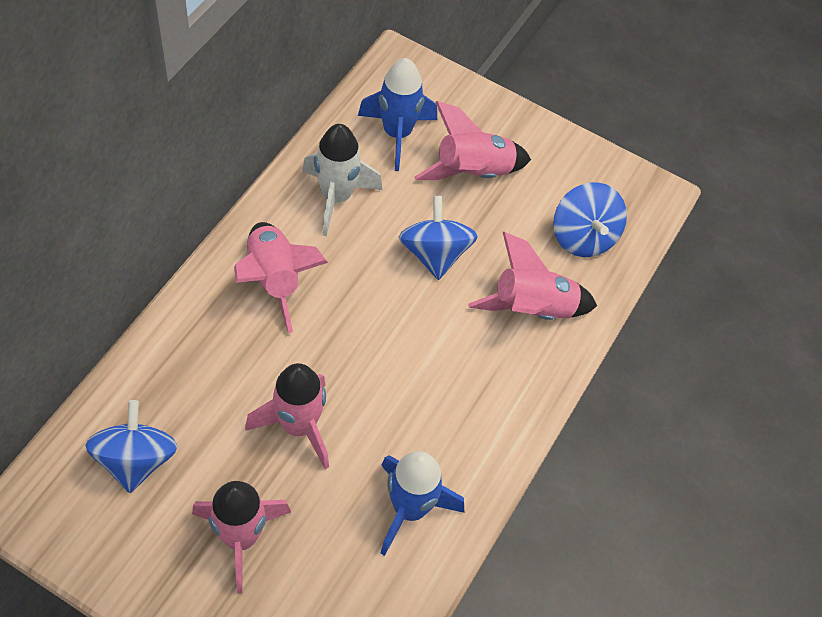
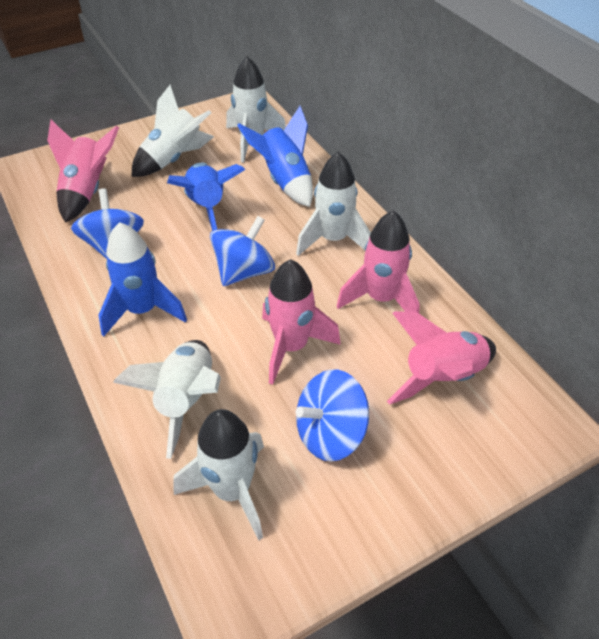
blue rocket: [358,58,437,171] [381,451,464,556] = 2 -> [98,222,187,337] [167,163,245,231] [237,106,313,207] = 3
pink rocket: [192,481,291,593] [234,222,328,333] [245,363,329,469] [414,101,531,180] [468,232,597,320] = 5 -> [47,120,119,223] [262,259,341,385] [337,210,420,313] [387,311,496,405] = 4
white rocket: [302,124,382,236] = 1 -> [113,340,221,459] [131,85,214,177] [173,409,264,541] [226,56,286,163] [296,152,371,256] = 5

